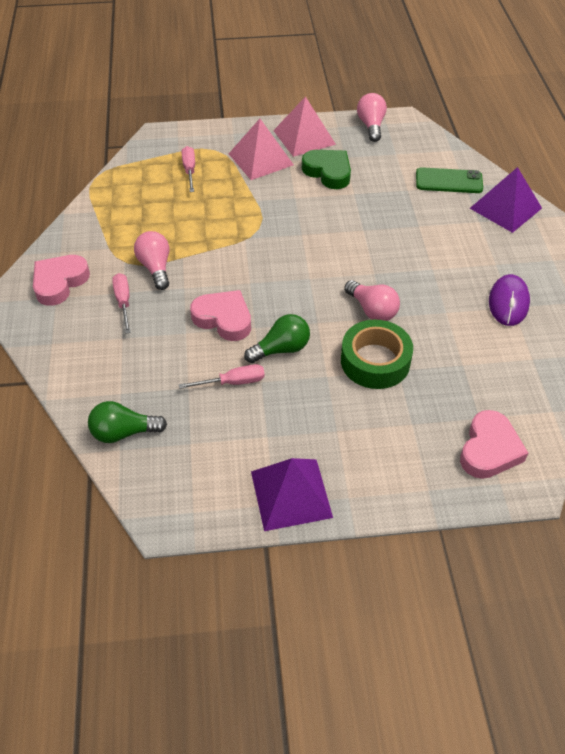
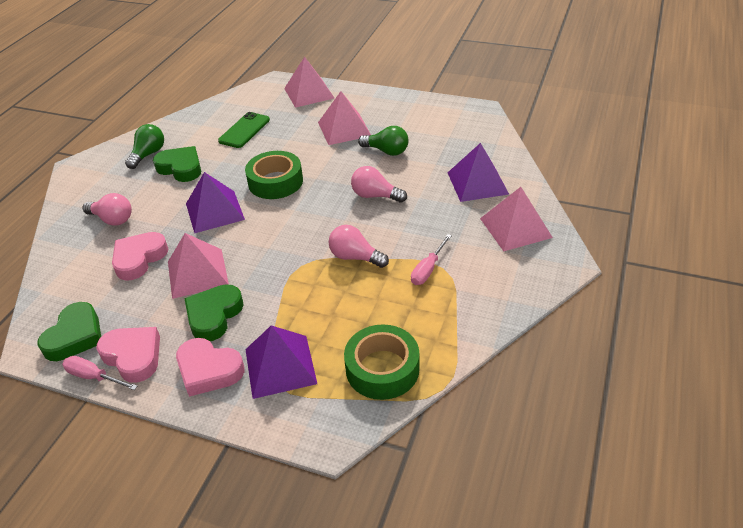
green heart: [302,150,351,189] = 1 -> [37,302,101,361] [153,146,201,182] [184,284,244,341] = 3
green tape: [341,320,413,389] = 1 -> [245,151,303,199] [344,324,420,400] = 2
pink pyramid: [229,119,294,180] [273,96,336,157] = 2 -> [168,233,229,299] [284,56,334,108] [318,91,371,145] [480,187,553,251] = 4
pink screwdriver: [112,273,131,334] [179,364,265,389] [182,146,195,192] = 3 -> [62,356,138,390] [411,234,452,285] = 2
purple mouse: [489,274,530,326] = 1 -> none = 0
purple pyramid: [251,458,333,531] [470,167,542,233] = 2 -> [186,172,245,233] [245,325,317,399] [448,143,509,202] = 3

